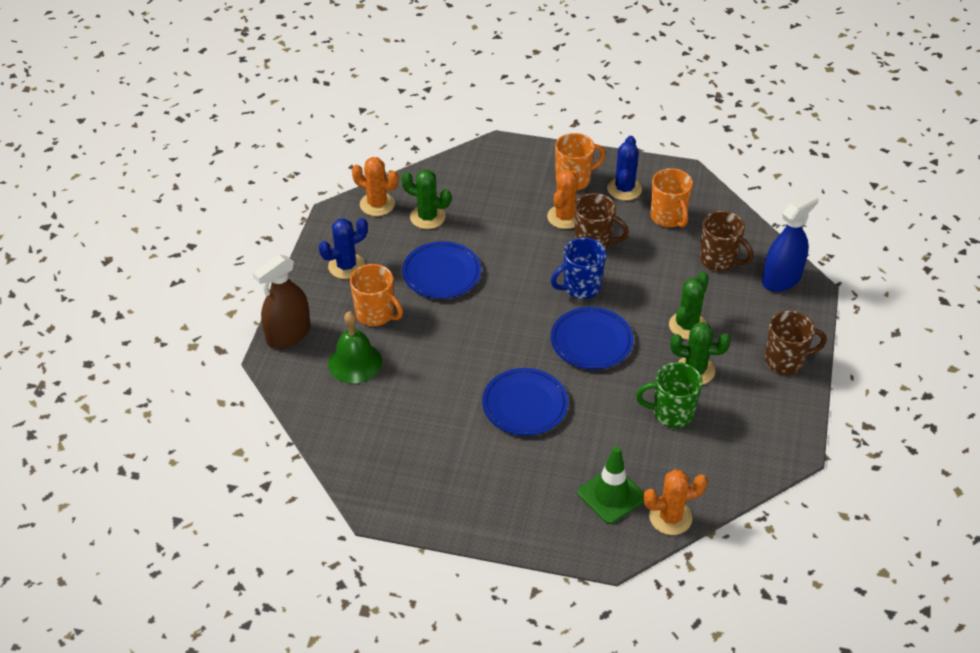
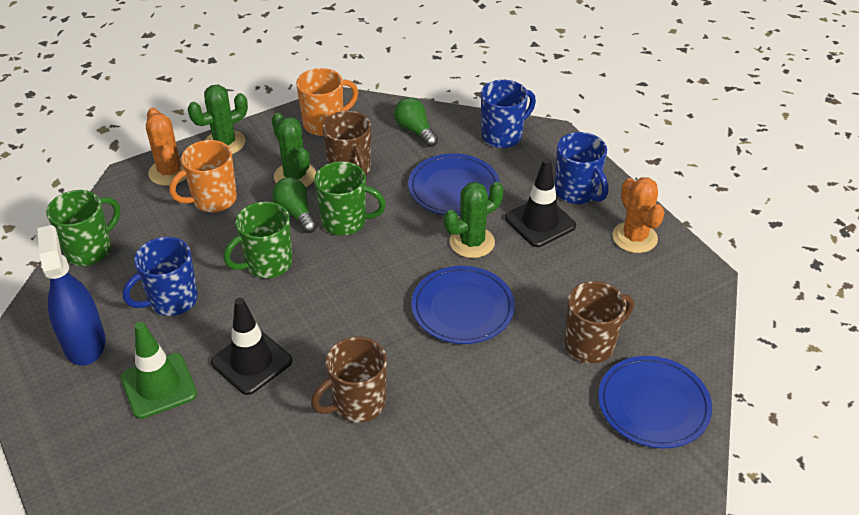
black traffic cone: none = 0 -> [211,298,292,395] [505,158,576,247] = 2
blue cactus: [319,218,368,279] [607,136,642,201] = 2 -> none = 0
blue mug: [551,237,606,299] = 1 -> [123,237,198,316] [481,80,536,148] [555,132,608,204] = 3
brown spray bottle: [253,254,310,349] = 1 -> none = 0
green bell: [328,311,382,383] = 1 -> none = 0
green light bulb: none = 0 -> [272,177,317,233] [394,97,438,147] = 2
green mug: [636,362,702,428] = 1 -> [46,190,120,266] [223,201,292,278] [314,161,386,235] = 3
orange cactus: [352,157,399,216] [547,170,579,229] [643,470,708,535] = 3 -> [146,107,186,186] [612,177,665,253] = 2
orange mug: [350,264,403,326] [555,133,606,190] [650,168,693,227] = 3 -> [169,140,237,212] [296,68,358,136] = 2

